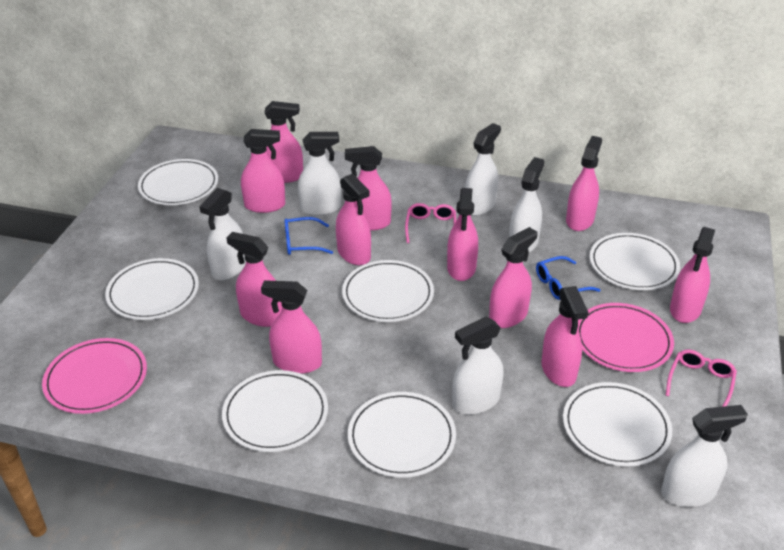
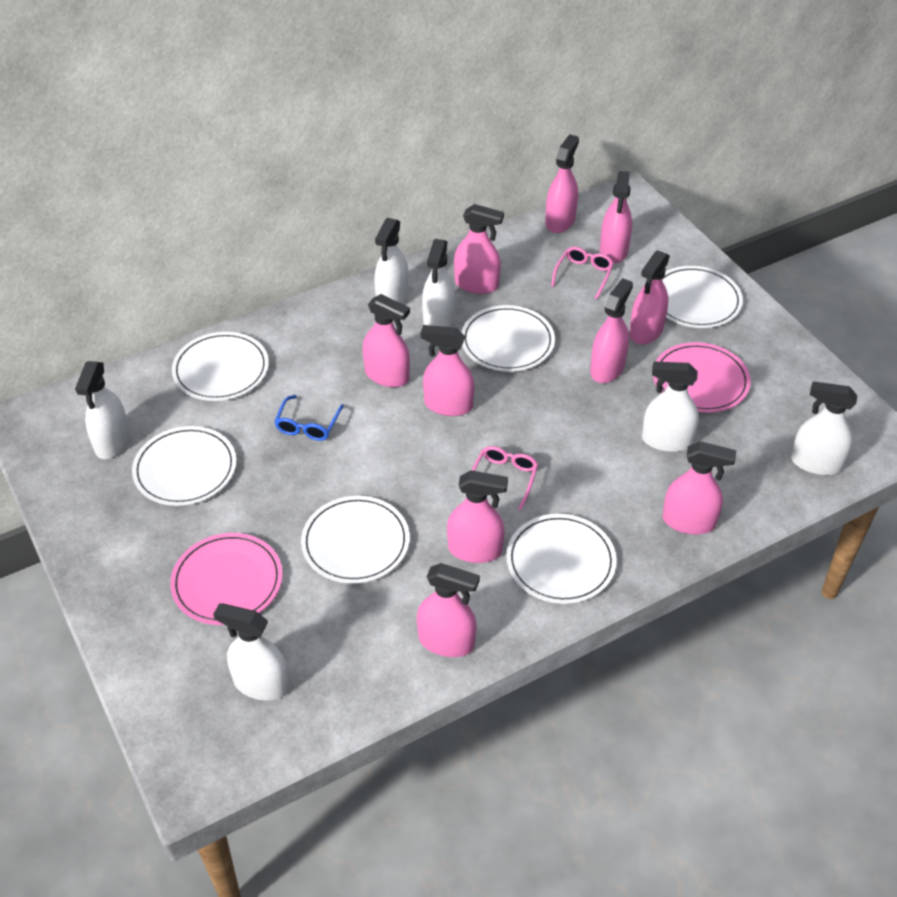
blue glasses: [284,217,333,255] [536,256,600,300] = 2 -> [274,395,344,441] = 1
pink spray bottle: [226,232,282,327] [241,129,285,213] [261,280,322,374] [264,101,303,183] [336,174,371,265] [345,146,392,231] [447,188,478,281] [489,227,537,328] [541,286,588,387] [566,136,602,231] [670,227,715,323] = 11 -> [363,294,410,387] [417,563,480,657] [421,325,474,416] [447,470,508,563] [454,204,504,294] [545,134,579,233] [590,278,633,383] [600,171,632,263] [629,250,670,345] [663,441,736,534] = 10
white plate: [105,258,199,320] [138,159,218,205] [222,370,328,452] [342,260,434,322] [348,392,456,478] [563,382,672,466] [590,233,680,290] = 7 -> [132,426,236,506] [172,332,269,401] [301,496,410,584] [462,305,555,372] [506,514,617,604] [662,266,743,328] = 6

